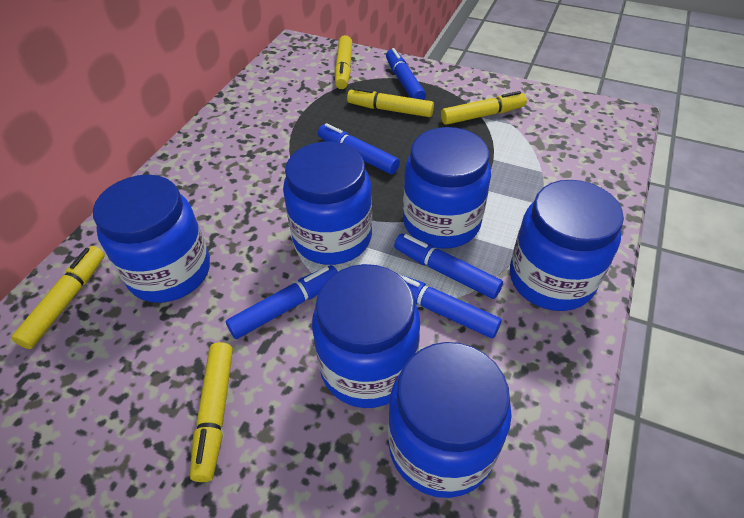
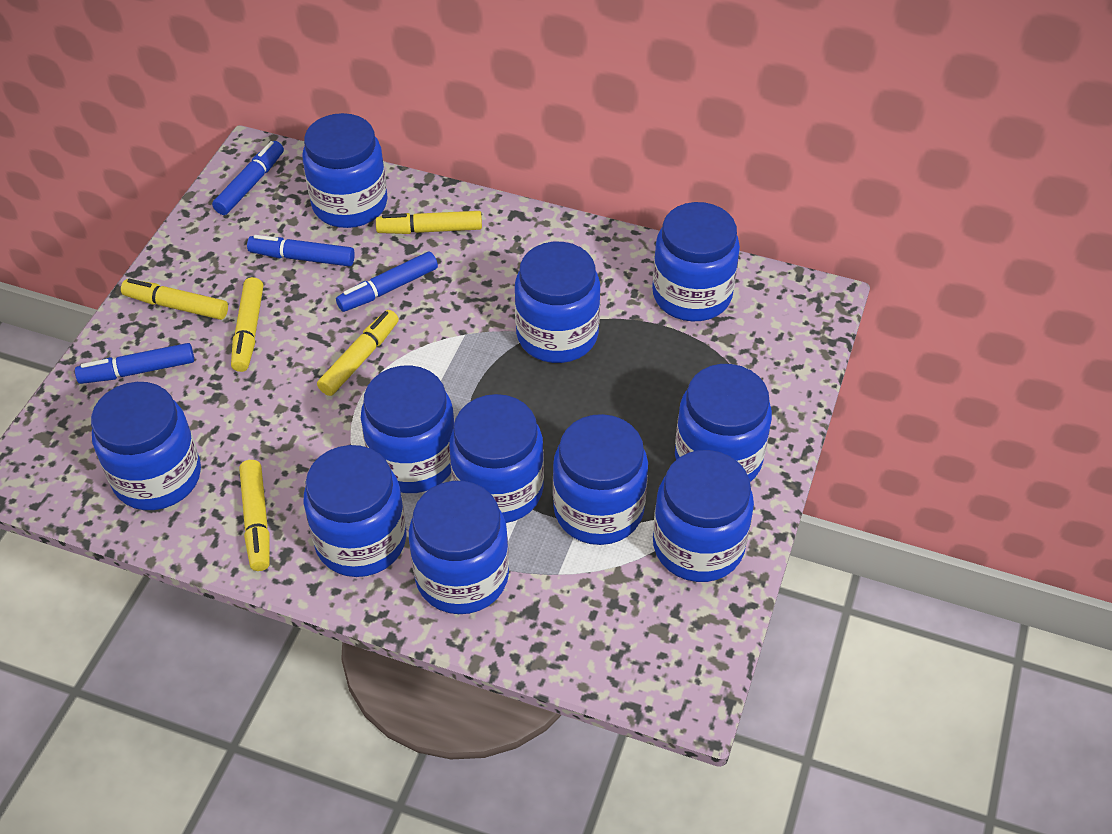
blue jar: [93,175,210,303] [283,142,372,265] [312,264,420,408] [388,342,512,498] [403,127,491,249] [510,180,624,311] = 6 -> [91,382,201,510] [303,113,388,228] [304,445,407,577] [361,365,455,493] [409,481,509,614] [449,394,544,523] [515,242,600,363] [553,414,648,545] [652,202,740,321] [653,450,754,582] [675,364,772,482] = 11
blue marker: [226,265,338,339] [318,123,400,174] [386,48,426,100] [394,234,503,299] [397,273,502,338] = 5 -> [75,343,194,384] [212,141,284,215] [247,235,355,266] [336,252,438,312] = 4

